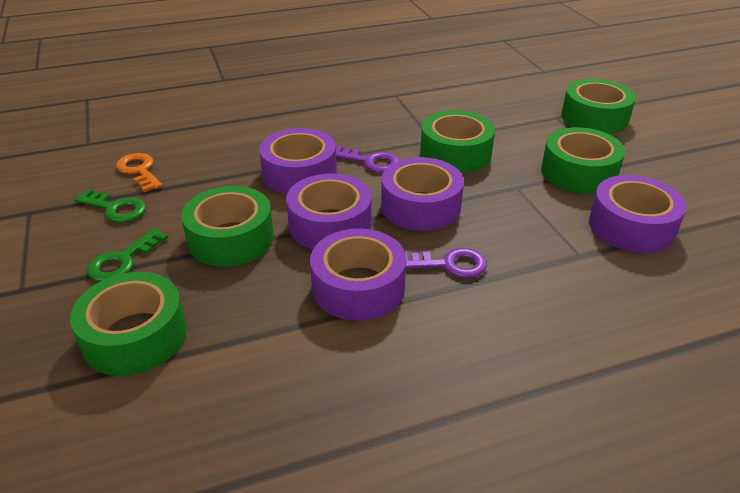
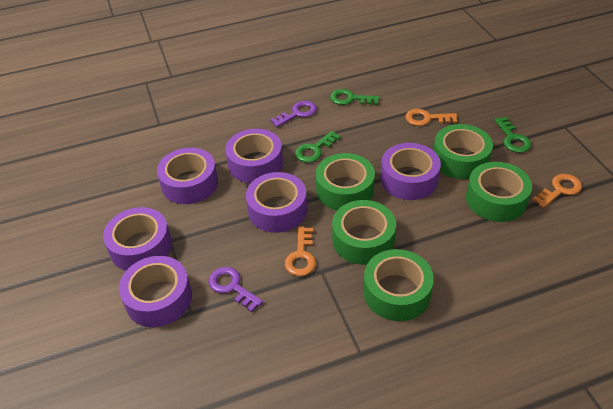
green key: [74,189,146,222] [87,228,168,282] = 2 -> [295,131,341,163] [330,89,379,105] [494,117,531,153] = 3
orange key: [116,153,162,192] = 1 -> [285,227,316,276] [405,109,457,126] [532,174,582,208] = 3
purple tape: [259,128,337,194] [286,173,372,249] [310,229,406,321] [381,157,464,231] [589,175,686,253] = 5 -> [103,207,172,271] [119,256,192,327] [157,148,218,204] [225,129,283,183] [246,172,307,233] [380,143,441,200] = 6

